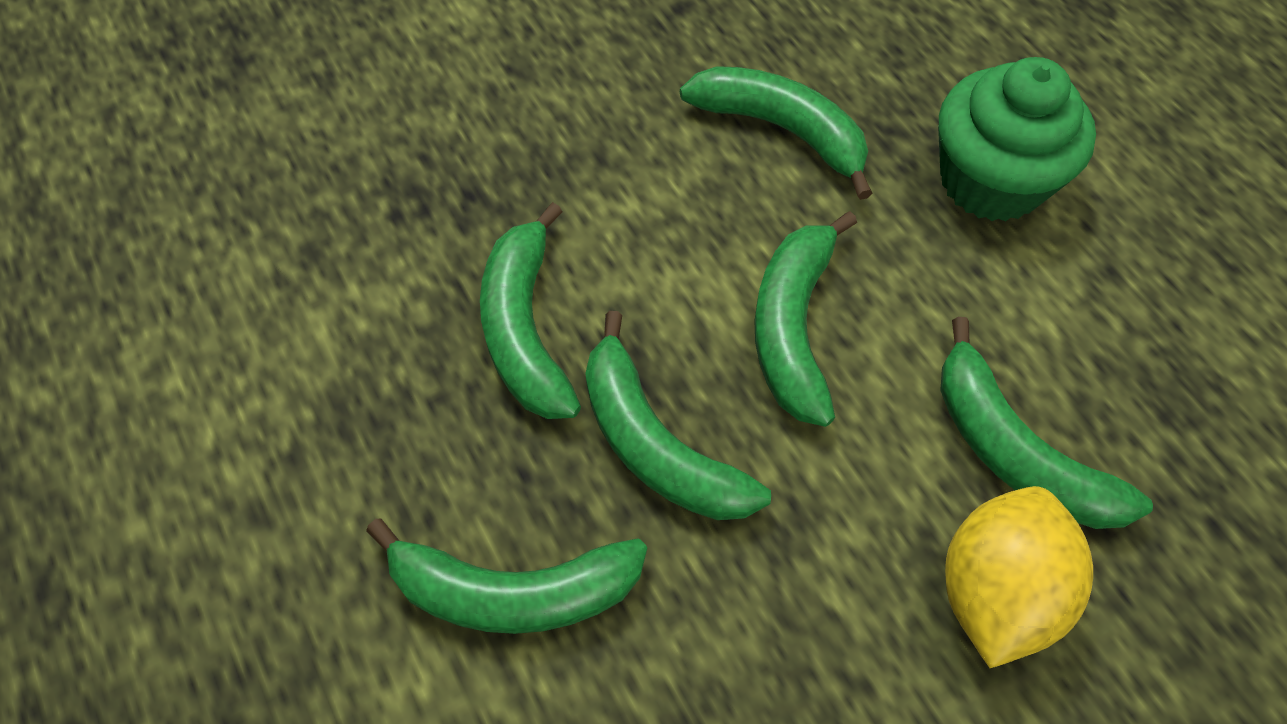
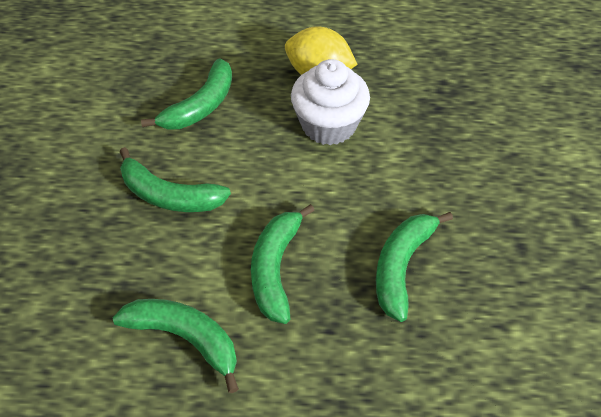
green banana: [366,519,647,634] [480,202,581,419] [585,311,771,520] [680,66,873,200] [755,211,857,427] [940,317,1153,529] = 6 -> [113,299,239,393] [120,147,231,212] [141,58,232,129] [251,204,315,324] [376,212,453,322] = 5
green cupcake: [938,57,1096,222] = 1 -> none = 0
white cupcake: none = 0 -> [291,59,370,145] = 1

